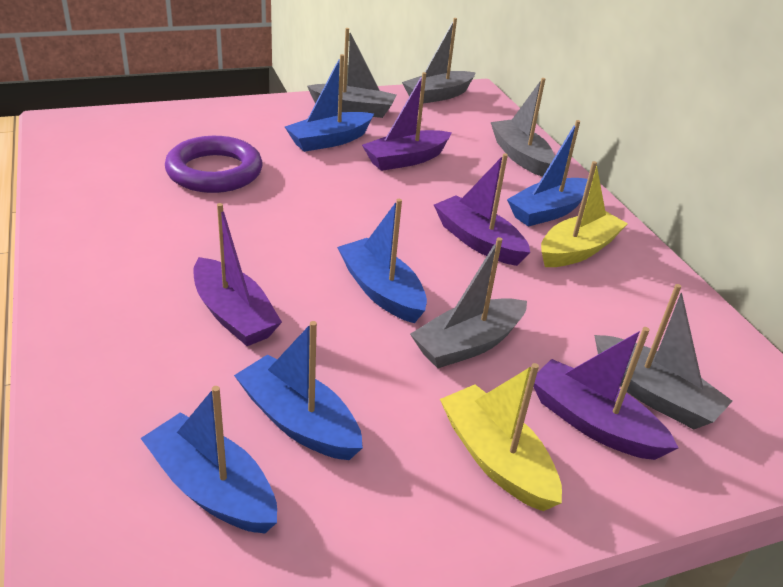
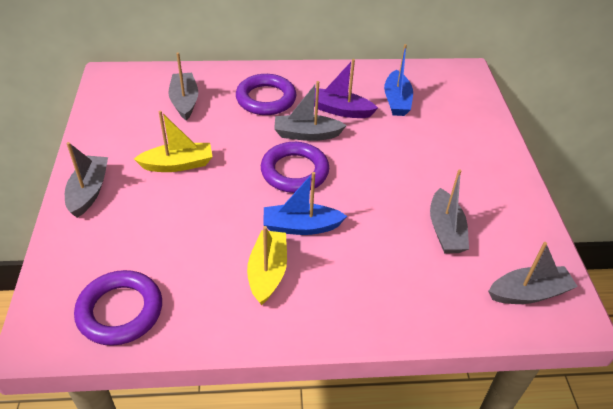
blue boat: [140,386,277,533] [234,321,363,460] [285,54,374,152] [337,199,427,323] [507,120,588,227] = 5 -> [263,172,347,235] [384,44,413,116] = 2
purple boat: [193,203,282,346] [362,72,452,171] [434,153,530,266] [534,327,679,460] = 4 -> [314,59,378,118] = 1
purple ring: [165,136,263,193] = 1 -> [74,270,162,346] [236,74,296,115] [261,142,329,193] = 3

